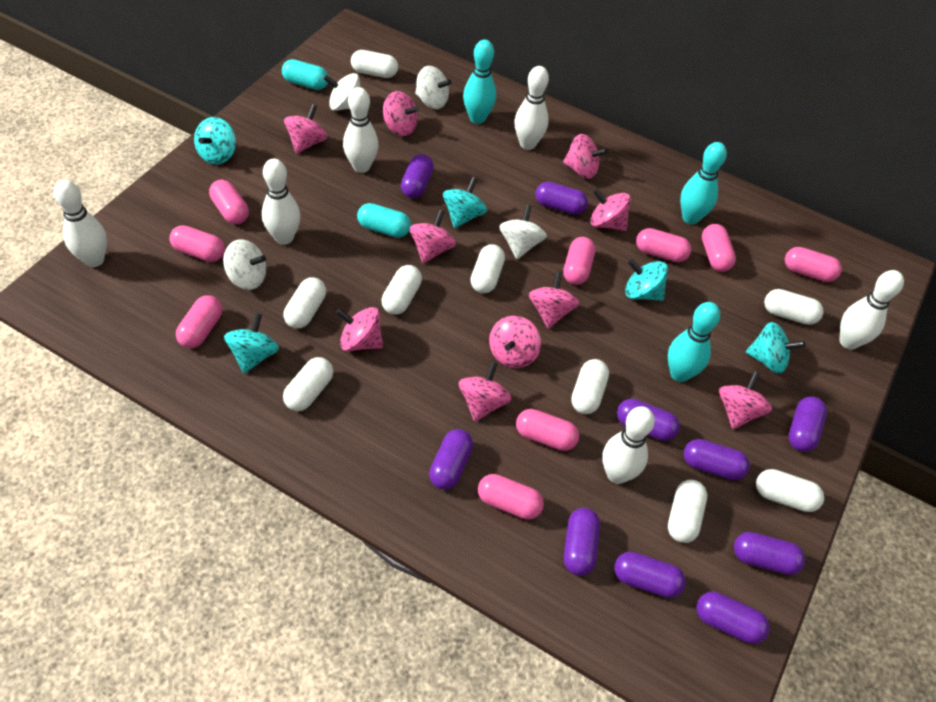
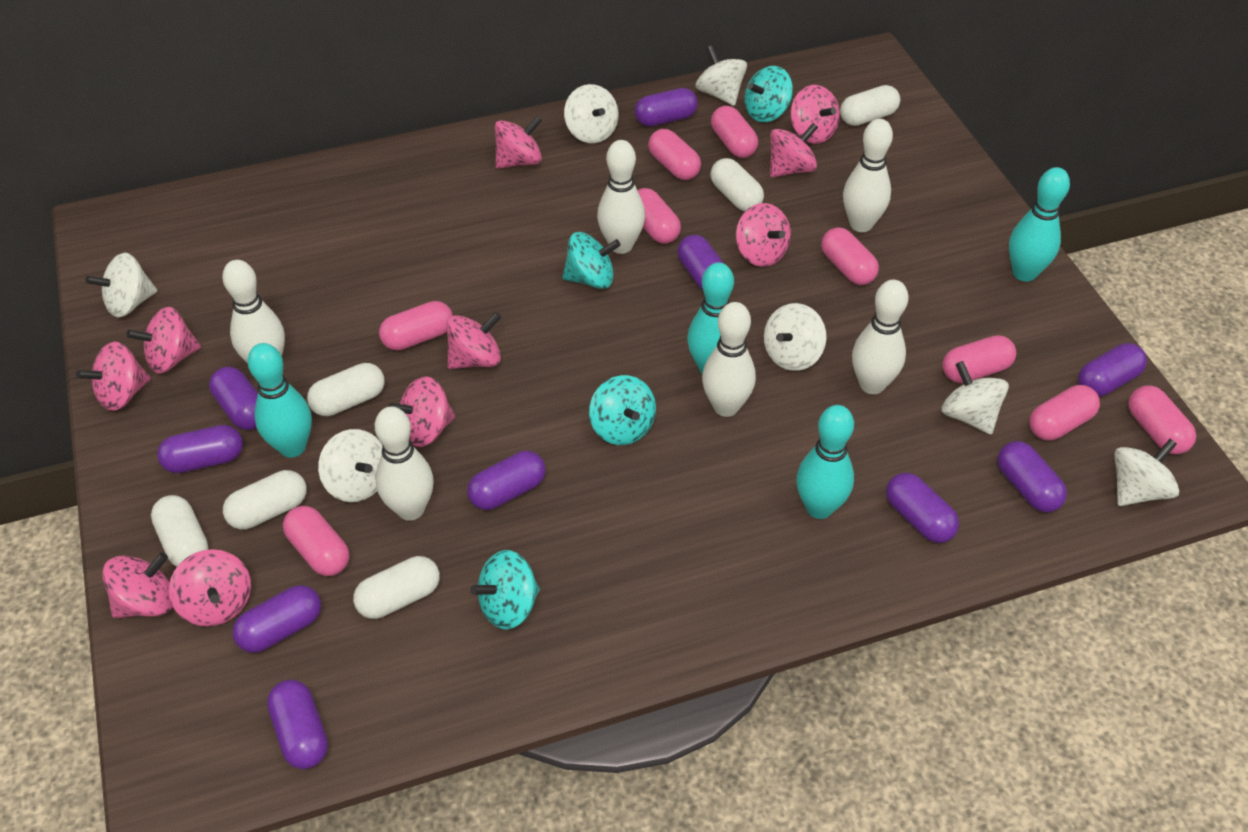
turquoise bowling pin: [463,40,496,124] [668,302,720,382] [680,142,727,224] = 3 -> [247,343,312,458] [687,262,734,374] [796,405,854,519] [1009,167,1070,282] = 4
turquoise capsule: [282,59,329,90] [357,203,411,238] = 2 -> none = 0
turquoise spinning top: [194,117,236,165] [224,313,279,373] [443,177,487,228] [625,259,668,301] [746,322,805,374] = 5 -> [470,550,540,630] [562,232,621,289] [589,375,656,445] [745,66,793,122] = 4
white capsule: [283,357,333,411] [284,277,326,329] [351,50,398,78] [382,265,422,315] [471,244,505,293] [571,359,609,414] [668,480,707,543] [756,469,824,512] [764,289,823,325] = 9 -> [151,495,208,567] [223,470,307,530] [307,363,385,416] [353,556,440,619] [710,158,764,211] [840,85,900,126] = 6
white spinning top: [223,239,266,290] [324,73,360,111] [415,66,452,109] [499,205,547,259] = 4 -> [85,253,157,317] [318,429,383,502] [564,84,618,143] [695,46,747,106] [764,303,827,371] [941,361,1009,435] [1114,439,1179,506] = 7

